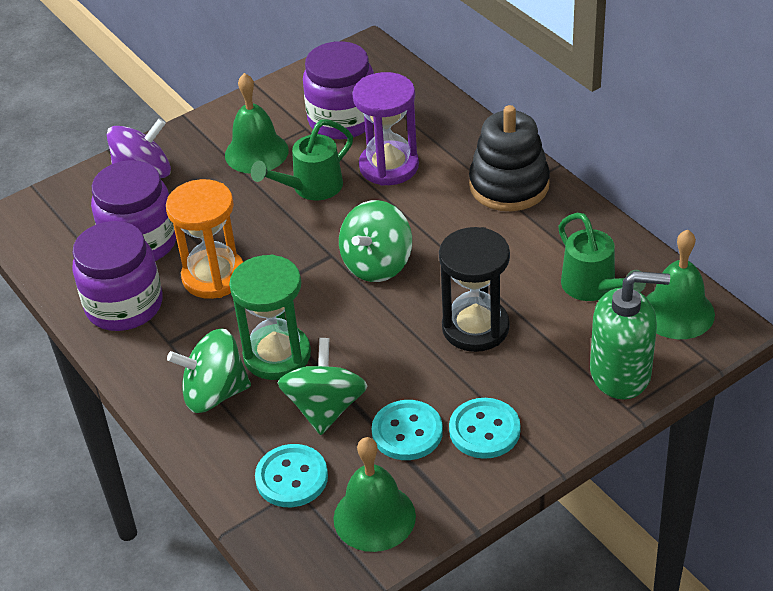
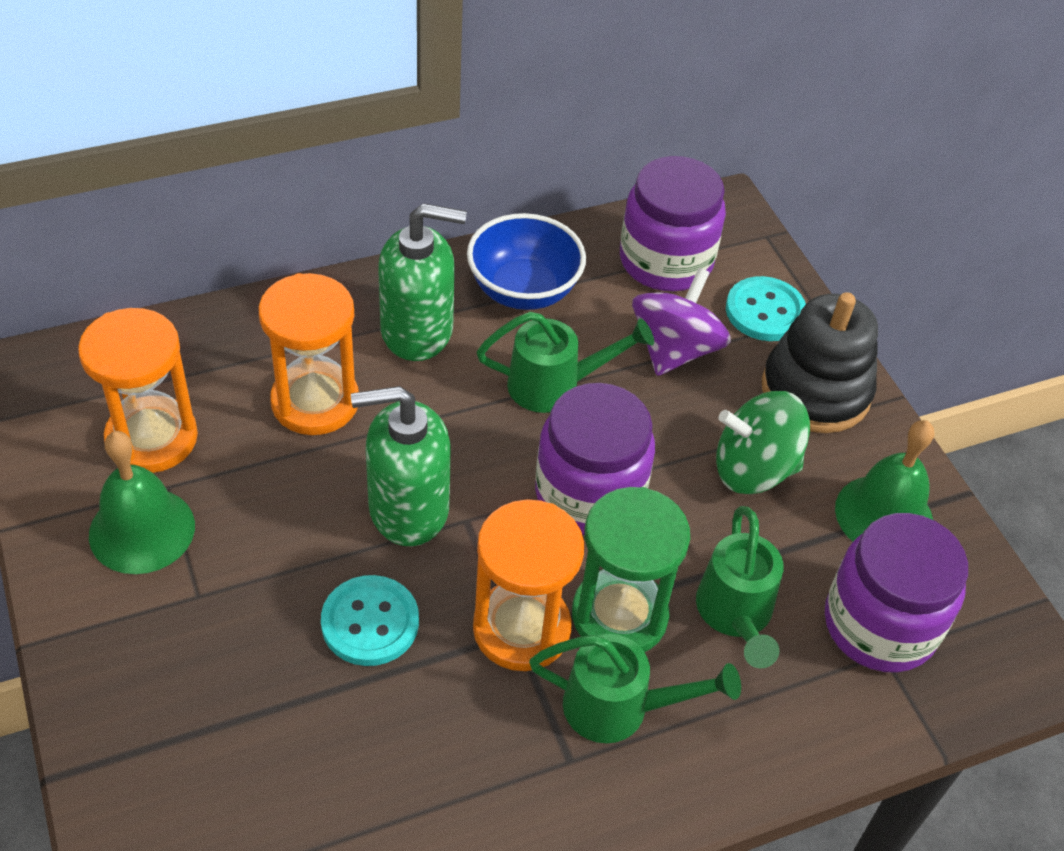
black hourglass: [439,227,510,352] = 1 -> none = 0
blue bowl: none = 0 -> [467,213,586,310] = 1
green bell: [225,73,289,174] [334,437,416,552] [646,230,715,339] = 3 -> [89,431,195,574] [835,420,935,541] = 2
green soap dispenser: [590,271,670,399] = 1 -> [351,386,451,547] [378,203,467,361] = 2
green spinning top: [167,328,251,413] [278,338,367,435] [339,200,412,282] = 3 -> [716,391,810,494] = 1
green watering can: [251,119,353,200] [558,212,646,301] = 2 -> [477,312,654,413] [529,634,741,743] [696,506,784,668] = 3
orange hourglass: [166,179,243,299] = 1 -> [78,308,198,473] [259,273,359,435] [473,499,584,671] = 3
purple hourglass: [352,72,419,186] = 1 -> none = 0
turquoise button: [255,444,328,507] [372,400,443,460] [449,398,521,459] = 3 -> [321,575,419,666] [726,276,806,341] = 2

